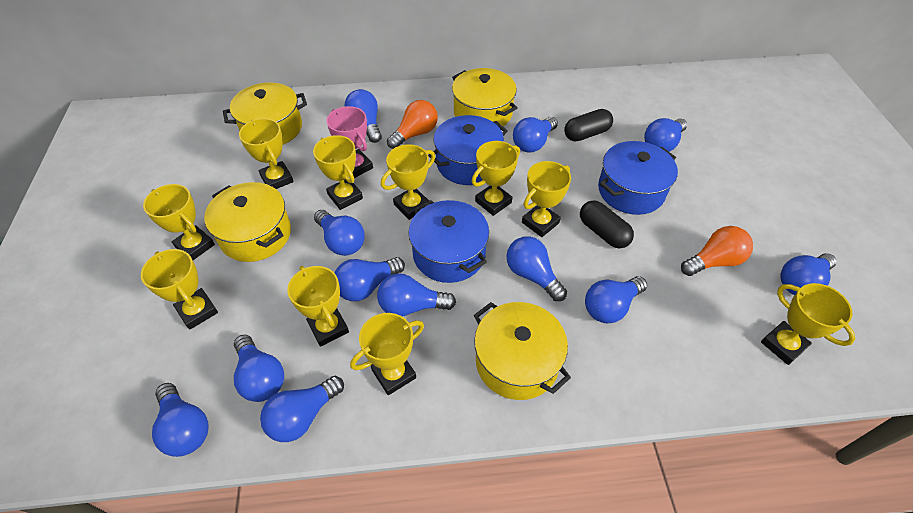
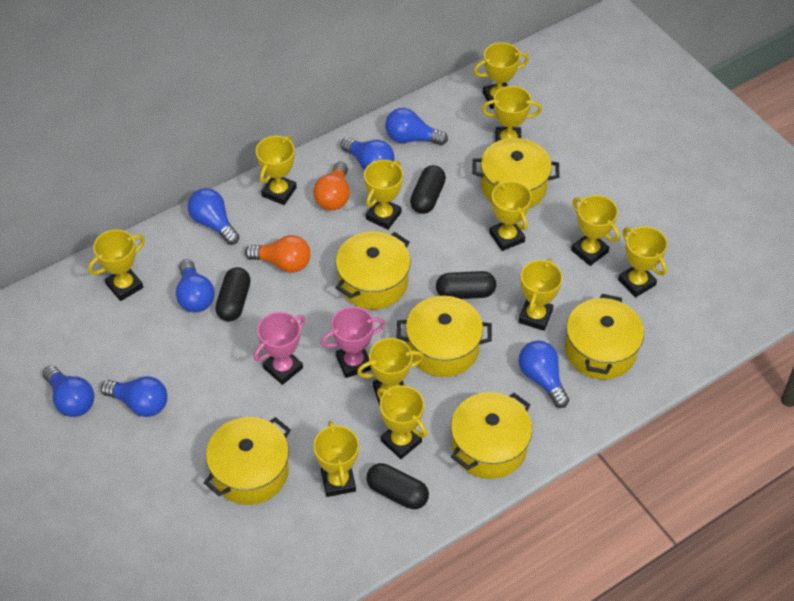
black capsule: [564,109,613,142] [580,200,634,248] = 2 -> [215,267,251,321] [366,463,429,509] [410,165,446,214] [436,271,496,299] = 4
blue light bulb: [152,383,209,457] [234,335,284,402] [260,376,344,442] [314,210,365,256] [335,257,405,301] [345,89,382,143] [377,273,456,316] [506,236,567,301] [513,117,558,152] [585,276,647,323] [644,118,687,152] [780,253,836,295] = 12 -> [43,366,94,417] [101,376,168,417] [176,259,215,313] [188,188,240,245] [341,137,395,171] [385,108,448,145] [519,341,569,408] = 7
blue pot: [409,200,489,283] [428,115,508,185] [598,141,678,215] = 3 -> none = 0
pink trophy: [327,106,373,178] = 1 -> [254,312,306,385] [320,307,385,378] = 2
yellow pot: [204,182,291,262] [223,83,307,145] [452,68,518,126] [474,302,571,400] = 4 -> [204,417,291,505] [336,231,410,309] [397,296,492,377] [451,392,532,479] [472,138,559,208] [565,294,644,380] = 6
yellow trophy: [141,249,218,330] [143,184,215,260] [239,118,294,189] [287,266,349,347] [313,135,363,210] [350,313,424,395] [381,144,435,220] [471,141,520,216] [522,161,571,237] [761,283,855,365] = 10 -> [88,229,145,301] [256,136,297,205] [313,421,359,497] [357,338,424,406] [364,160,403,230] [377,385,427,459] [473,42,529,109] [481,86,542,142] [489,181,532,251] [518,259,563,331] [571,195,620,266] [618,226,668,298] = 12

